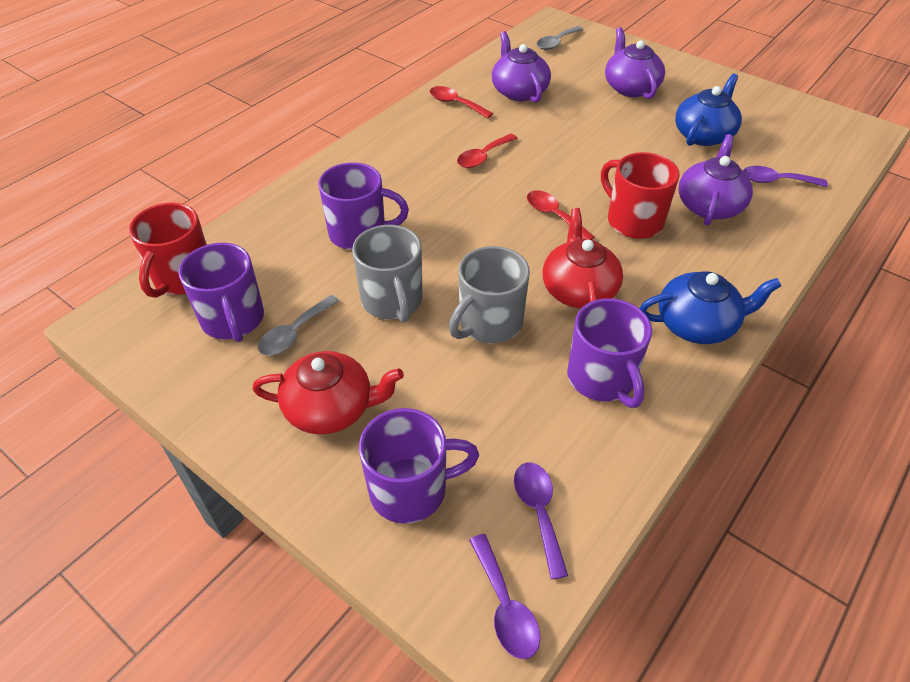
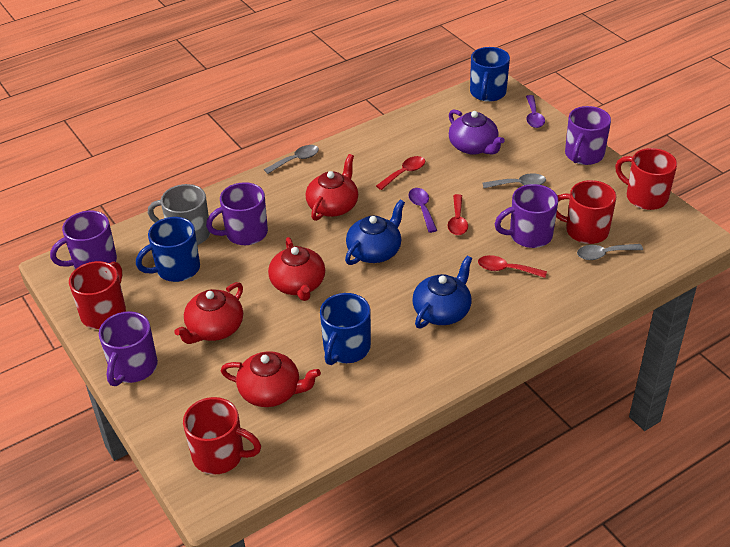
blue mug: none = 0 -> [136,217,200,282] [320,293,371,365] [470,47,510,102] = 3
grey mug: [352,225,423,323] [449,246,530,343] = 2 -> [148,184,210,245] = 1
grey spoon: [258,295,339,356] [537,26,583,50] = 2 -> [264,145,319,174] [483,173,546,188] [577,244,643,260] = 3
purple mug: [178,243,264,342] [318,162,409,250] [359,408,479,524] [567,298,652,408] = 4 -> [50,211,117,269] [99,311,158,386] [206,182,268,245] [495,184,558,248] [565,106,611,165] = 5
purple spoon: [469,534,540,659] [514,462,568,579] [743,166,828,187] = 3 -> [408,188,437,233] [526,95,545,128] = 2
purple teapot: [492,31,551,103] [605,27,665,99] [679,134,753,225] = 3 -> [449,109,505,155] = 1
red mug: [129,202,207,298] [601,152,680,239] = 2 -> [69,261,126,329] [183,397,261,475] [556,180,616,244] [615,148,677,210] = 4
red teapot: [252,351,404,434] [543,208,623,308] = 2 -> [174,282,243,344] [221,351,321,407] [268,237,325,301] [306,154,358,221] = 4

